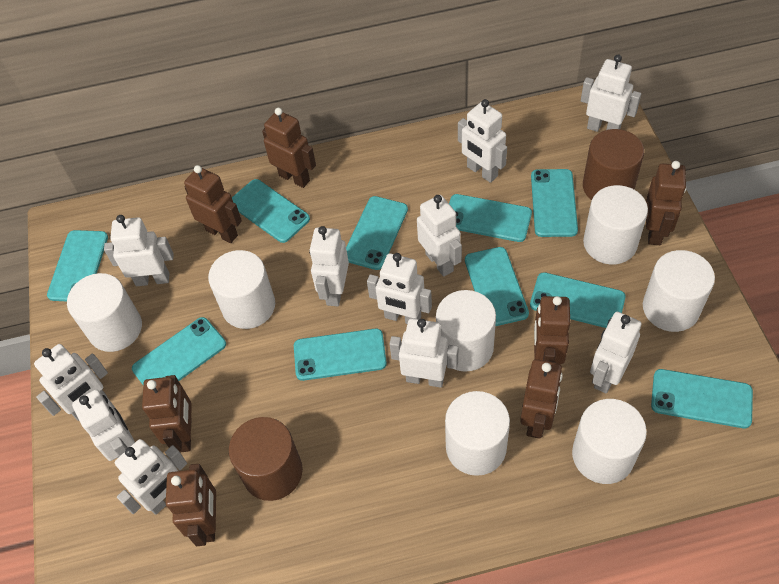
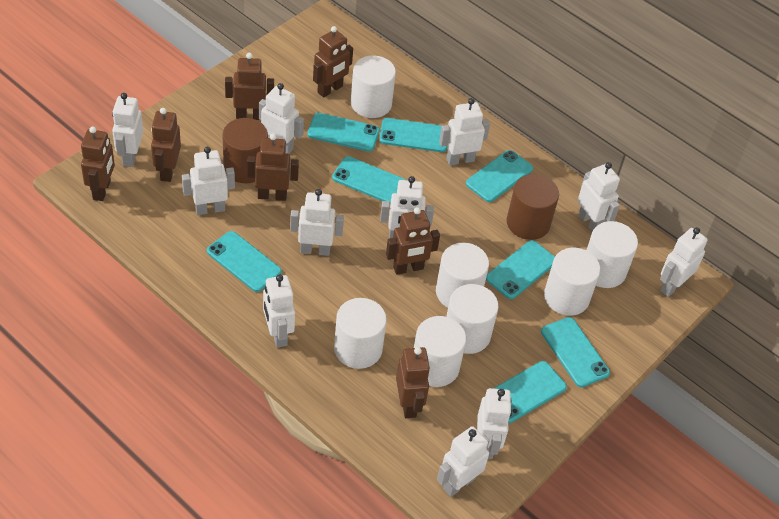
turquoise phone: [47,230,108,301] [132,317,226,384] [232,179,310,243] [294,329,387,381] [346,196,408,270] [449,194,532,242] [465,247,529,326] [530,272,626,328] [531,169,578,237] [651,369,753,428] = 10 -> [207,231,282,292] [307,113,380,152] [332,156,406,204] [379,118,447,152] [466,150,533,202] [486,240,555,299] [493,361,567,423] [541,317,610,387] = 8

